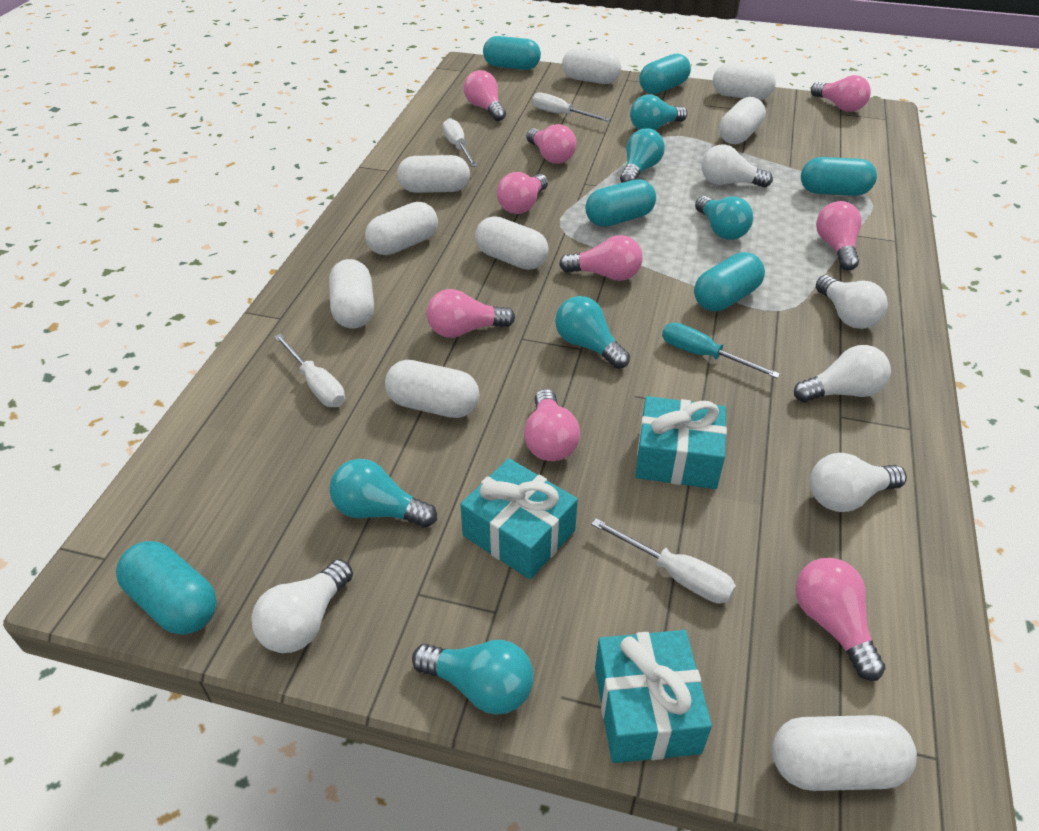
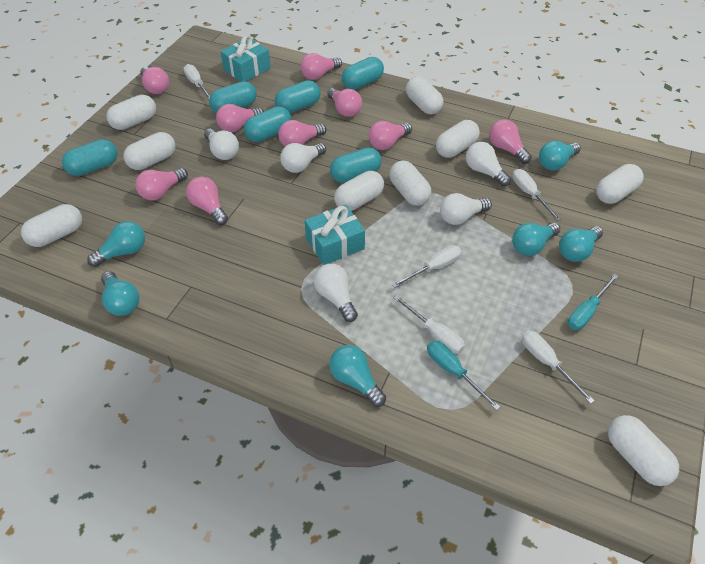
turquoise gift: [460,458,578,579] [595,630,712,763] [635,396,727,489] = 3 -> [221,35,271,82] [305,205,365,265] = 2
turquoise screwdriver: [662,323,780,378] = 1 -> [427,341,500,410] [568,274,619,330] = 2
white screwdriver: [274,334,345,407] [443,118,477,167] [532,92,610,121] [591,518,736,604] = 4 -> [183,64,210,99] [392,245,462,288] [394,295,465,354] [512,169,561,221] [522,331,595,404] = 5

